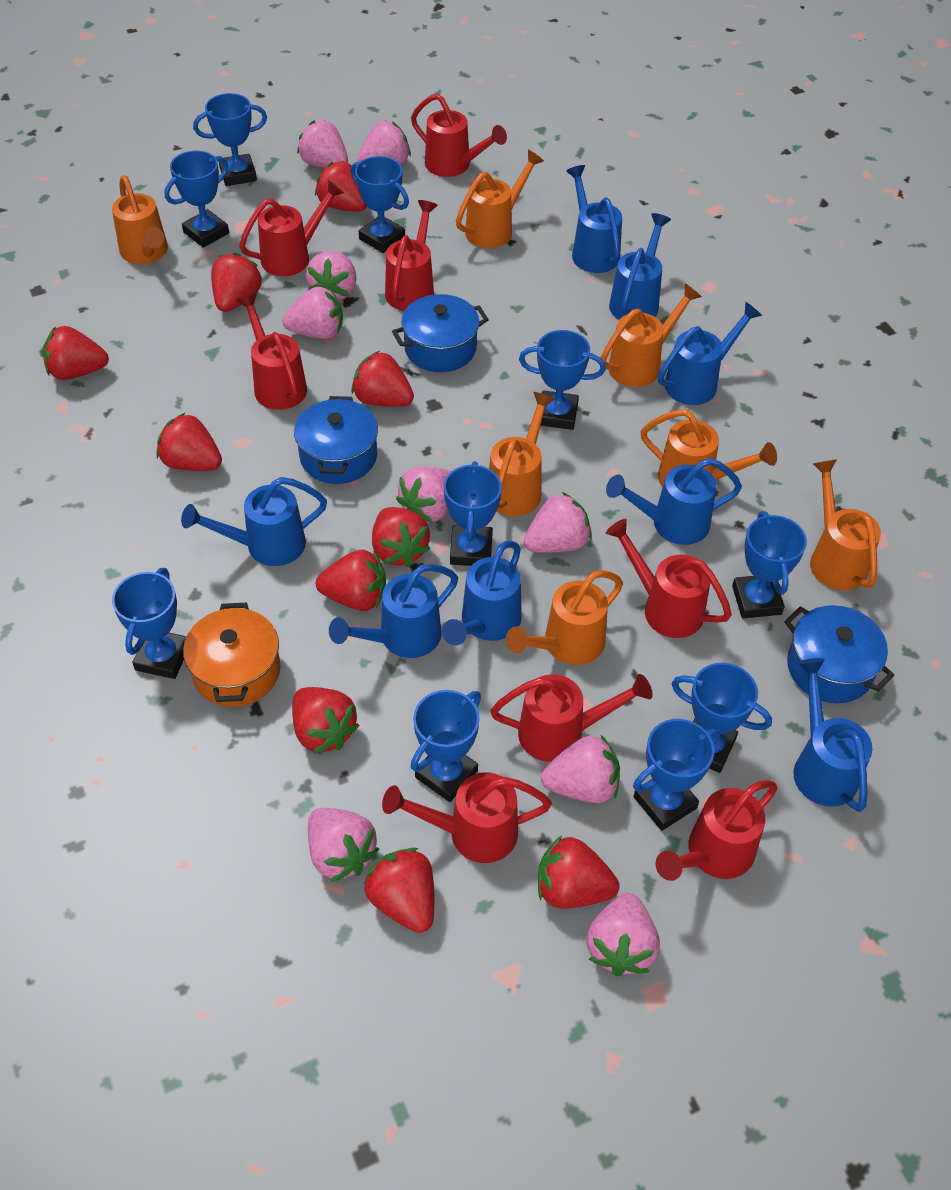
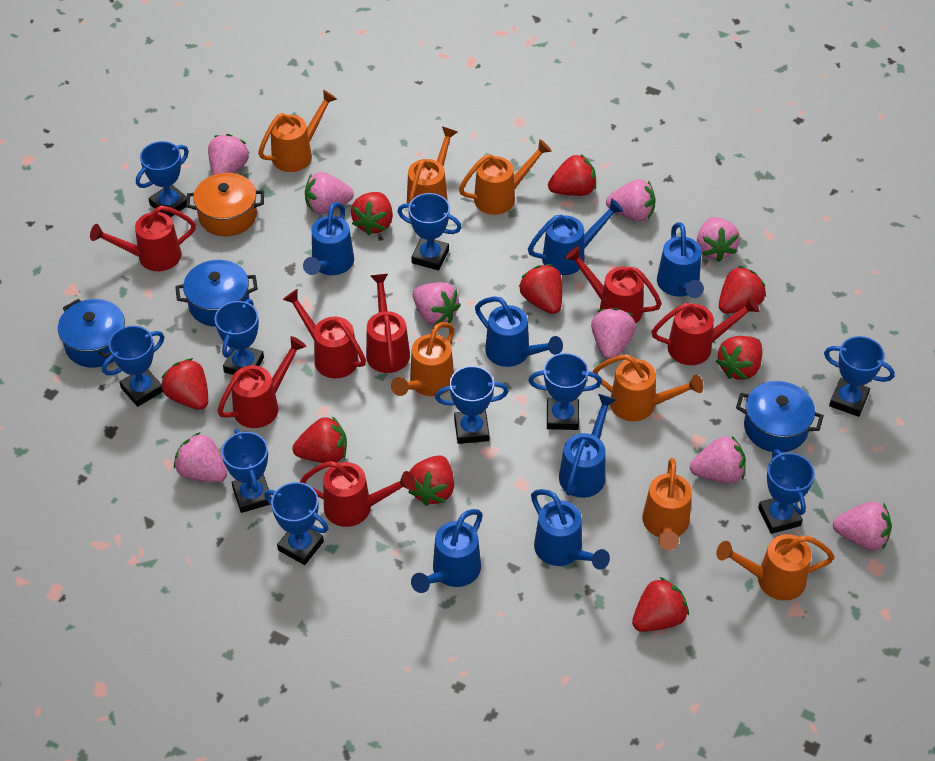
blue watering can: [181,477,327,566] [329,564,458,658] [442,541,522,646] [566,165,622,273] [606,458,742,545] [609,213,671,320] [658,302,762,405] [793,658,872,812] = 8 -> [303,202,354,275] [411,509,483,593] [475,296,563,367] [528,199,623,275] [531,489,610,570] [559,394,616,498] [657,222,704,298] = 7
red strawberry: [42,326,109,380] [157,412,222,471] [211,253,263,312] [292,687,359,754] [315,161,367,211] [316,549,386,611] [351,351,414,407] [364,848,434,933] [372,507,430,567] [538,835,619,909] = 10 -> [161,358,208,410] [292,416,347,463] [351,192,393,235] [408,455,454,506] [519,264,562,314] [548,154,596,196] [632,577,689,632] [716,336,762,380] [719,266,766,314] = 9
red watering can: [236,293,307,410] [239,180,344,276] [382,772,552,863] [385,200,438,311] [411,94,507,177] [490,674,653,762] [606,519,732,638] [656,780,778,881] = 8 -> [90,206,196,271] [217,336,306,428] [283,289,366,378] [300,461,416,527] [366,274,410,373] [565,246,662,324] [651,296,760,365] = 7

